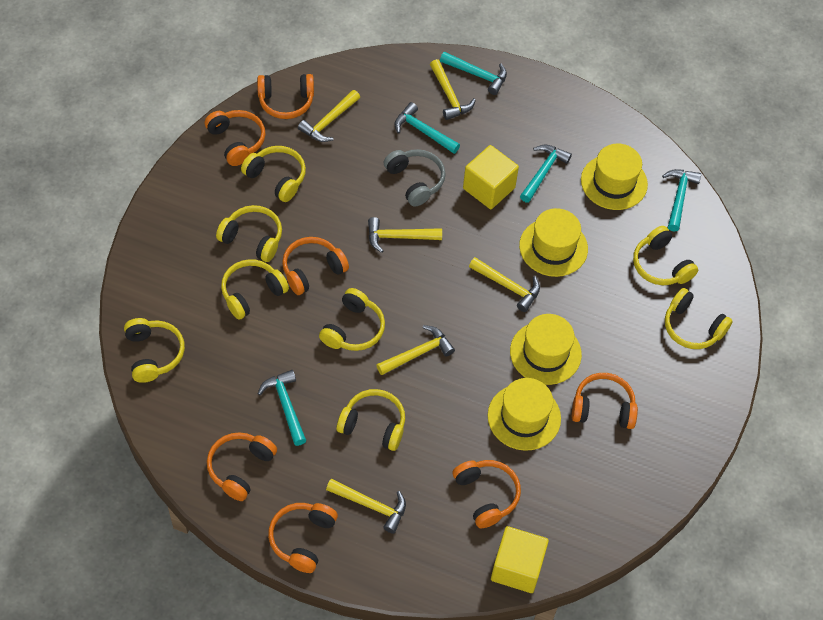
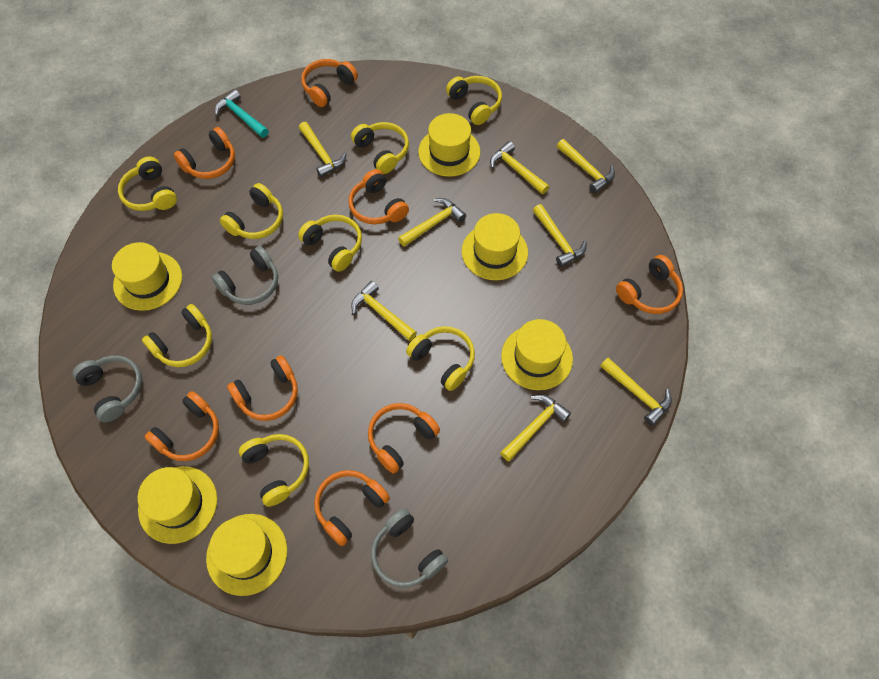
grey headphones: [383,149,446,207] = 1 -> [73,355,142,422] [212,246,278,305] [371,508,448,588] = 3
orange headphones: [205,110,265,166] [207,432,277,501] [257,74,314,119] [268,503,338,573] [282,237,349,295] [453,460,521,528] [572,373,638,429] = 7 -> [144,391,219,461] [174,127,235,179] [227,355,298,421] [301,59,358,107] [314,470,390,546] [348,169,409,224] [368,403,440,474] [616,255,683,314] = 8
turquoise hammer: [258,370,307,446] [395,102,460,154] [440,52,507,95] [520,145,572,203] [662,169,701,232] = 5 -> [215,89,269,138] = 1
yellow cube: [463,145,519,209] [491,526,549,593] = 2 -> none = 0
yellow hammer: [298,90,360,142] [326,479,406,534] [368,217,442,253] [377,325,455,375] [430,59,476,120] [469,257,540,312] = 6 -> [299,122,346,178] [351,281,417,341] [398,198,466,247] [490,141,549,194] [500,394,571,461] [533,204,587,267] [557,139,615,193] [600,357,672,426] = 8
yellow hat: [488,378,561,451] [510,314,582,385] [519,208,588,277] [581,144,648,210] = 4 -> [112,242,182,311] [138,466,217,544] [206,514,287,596] [418,113,480,177] [461,213,528,280] [501,319,573,390] = 6

